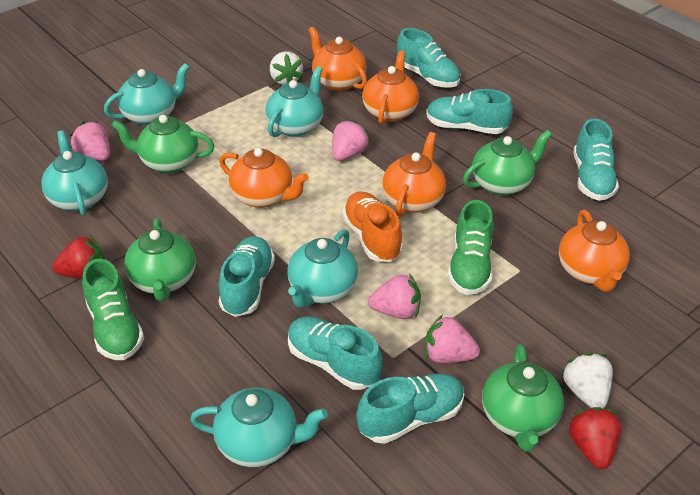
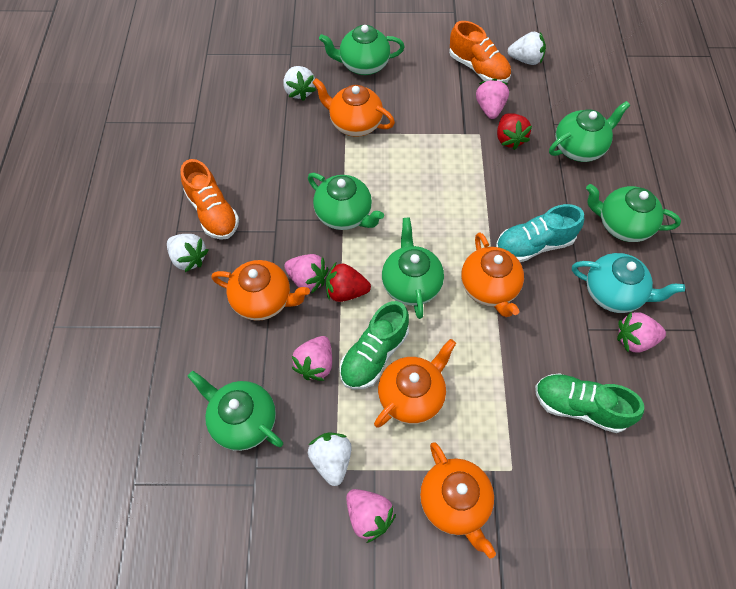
green teapot: [111,115,214,173] [124,218,196,301] [463,130,552,196] [482,344,564,452] = 4 -> [188,371,283,451] [308,173,384,230] [319,25,405,75] [382,217,444,319] [549,101,630,162] [586,184,681,242] = 6
orange shoe: [342,191,403,262] = 1 -> [180,159,239,240] [449,21,511,83] = 2
pink strawberry: [70,121,110,161] [332,120,370,161] [368,273,421,319] [425,314,480,363] = 4 -> [284,254,328,294] [292,336,332,381] [346,489,396,543] [476,79,509,119] [617,312,666,353] = 5
turquoise shoe: [219,236,275,317] [288,316,382,390] [357,373,465,444] [397,28,460,88] [426,89,513,134] [573,118,619,201] = 6 -> [496,204,584,262] = 1
turquoise teapot: [41,130,108,216] [104,63,190,125] [190,388,328,467] [265,66,323,137] [287,229,358,308] = 5 -> [572,253,685,313] = 1
white strawberry: [270,52,303,85] [561,353,613,409] = 2 -> [167,234,209,272] [283,66,316,101] [308,432,352,486] [508,32,546,65] = 4

